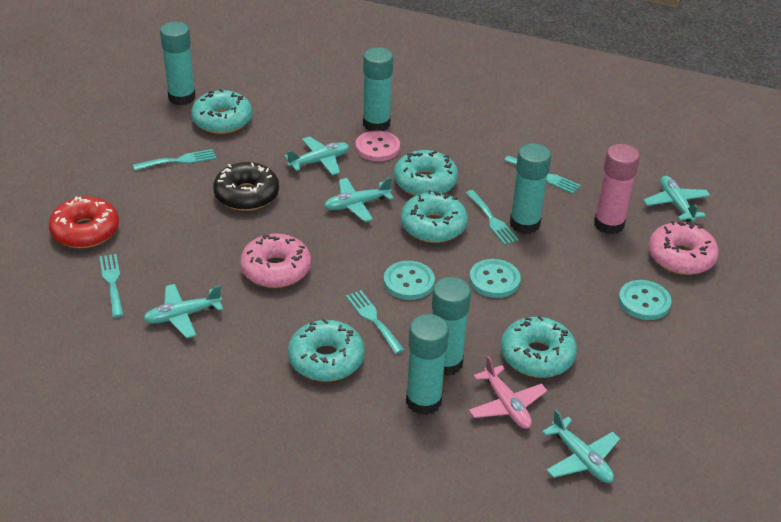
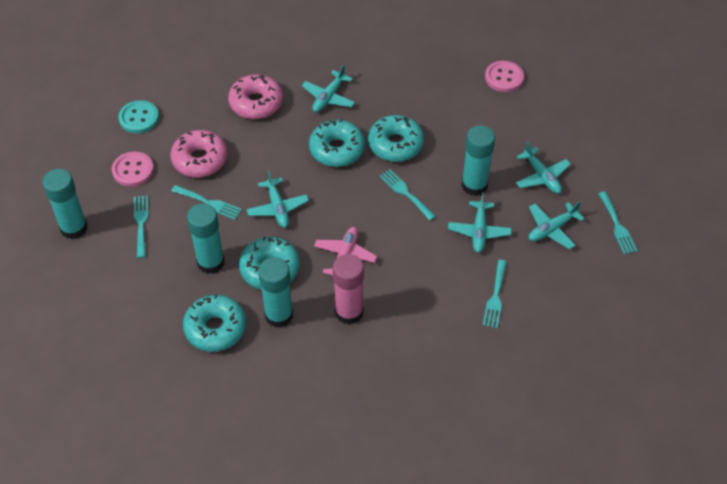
black donut: [213,162,279,211] = 1 -> none = 0
pink button: [355,130,400,161] = 1 -> [112,152,154,187] [485,61,524,92] = 2
red donut: [49,196,119,248] = 1 -> none = 0
turquoise button: [384,261,435,300] [469,259,521,298] [618,280,672,320] = 3 -> [118,100,159,133] = 1
turquoise donut: [191,89,252,134] [288,319,365,382] [394,150,458,196] [401,190,468,243] [501,316,577,378] = 5 -> [183,294,246,352] [239,237,300,290] [309,119,365,167] [368,115,424,162] = 4
turquoise glue stick: [160,22,196,105] [363,47,393,131] [406,314,449,415] [432,277,471,376] [510,143,551,234] = 5 -> [42,169,88,239] [187,203,225,274] [258,257,293,327] [462,125,495,196] = 4

